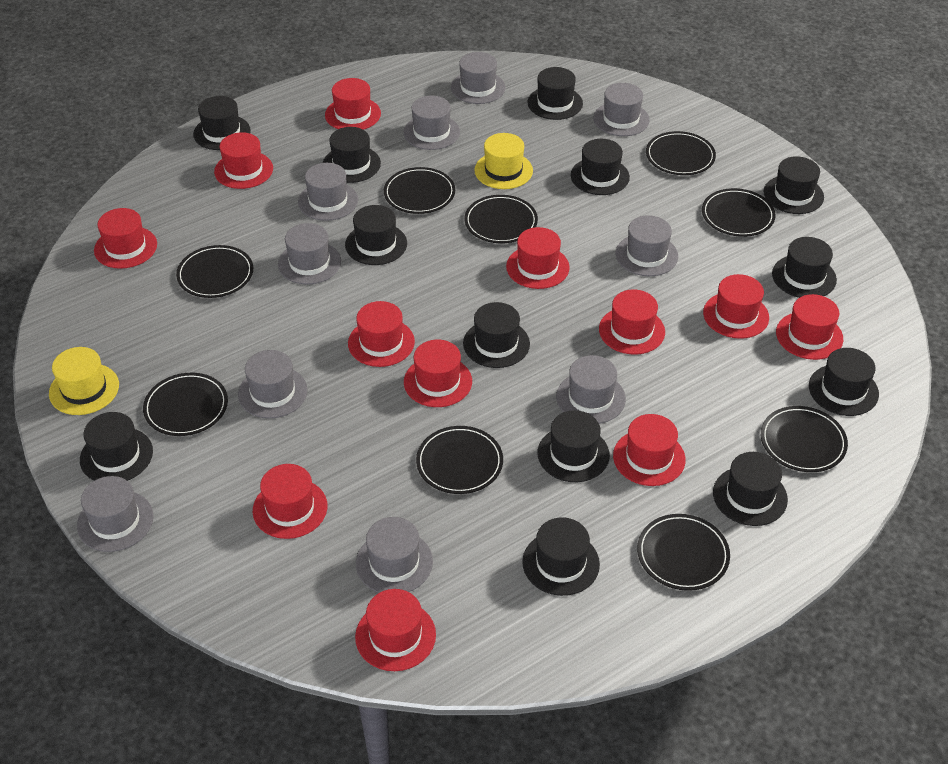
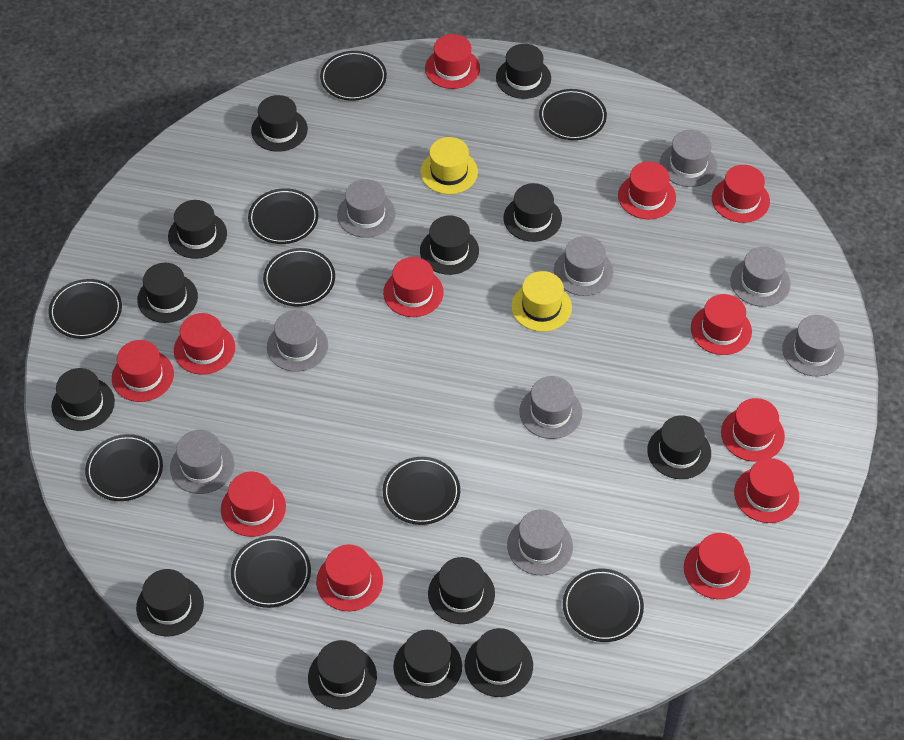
grey hat: [77,476,153,552] [238,350,307,418] [278,223,341,284] [298,163,358,221] [356,517,433,593] [403,96,460,150] [451,52,506,104] [556,355,626,424] [593,83,650,136] [615,215,678,276] = 10 -> [170,430,234,494] [267,310,328,372] [337,179,396,238] [507,509,573,575] [519,376,582,439] [554,236,614,296] [660,130,717,187] [730,247,791,307] [782,315,844,376] = 9

